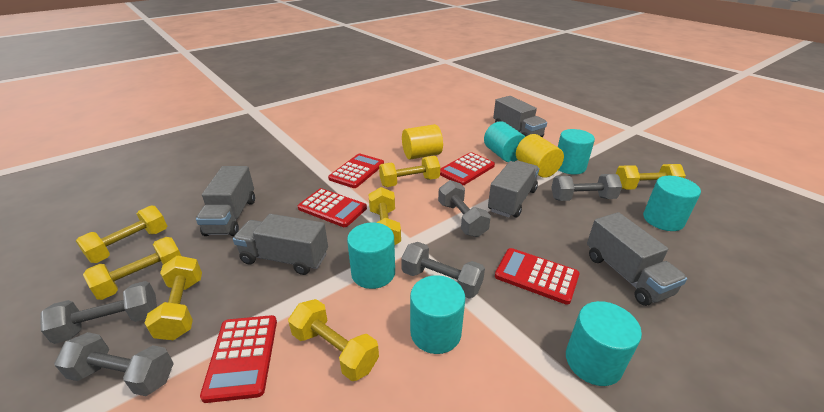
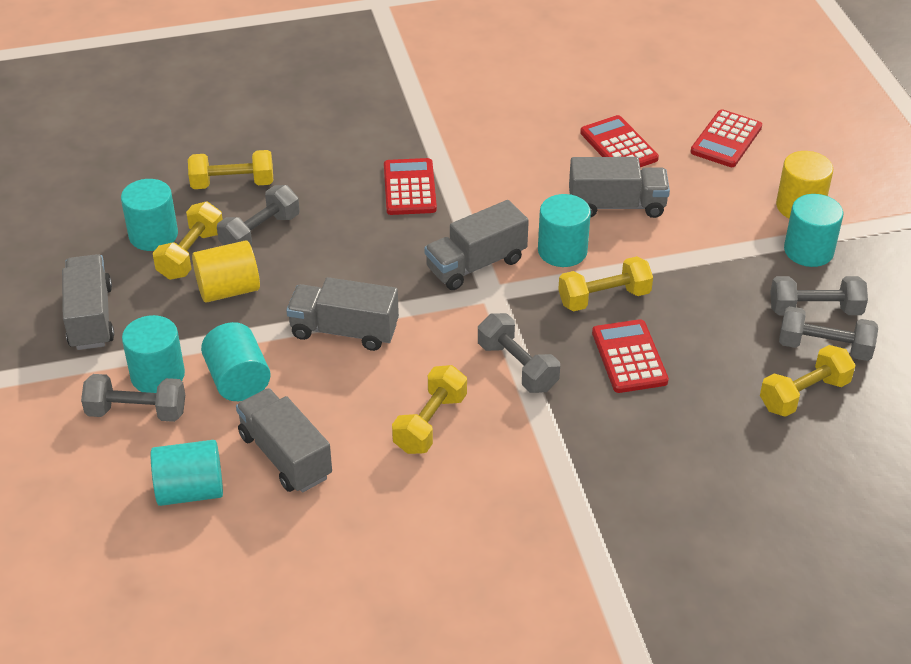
red calculator: [200,315,277,403] [298,188,367,227] [328,154,384,188] [440,152,495,186] [495,248,580,305] = 5 -> [384,158,437,215] [580,115,659,167] [592,319,669,393] [690,109,762,167] = 4
yellow dumbbell: [76,205,167,263] [83,237,181,300] [144,256,202,340] [288,299,379,381] [368,187,401,245] [379,156,440,187] [616,164,686,190] = 7 -> [153,202,223,280] [188,150,273,189] [392,365,467,454] [558,256,653,311] [760,345,856,417] = 5

